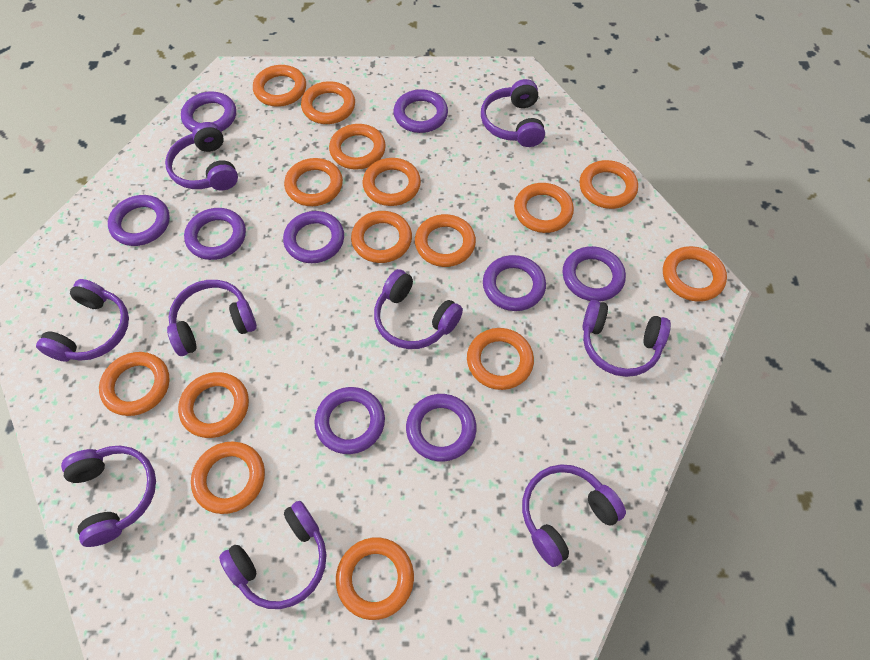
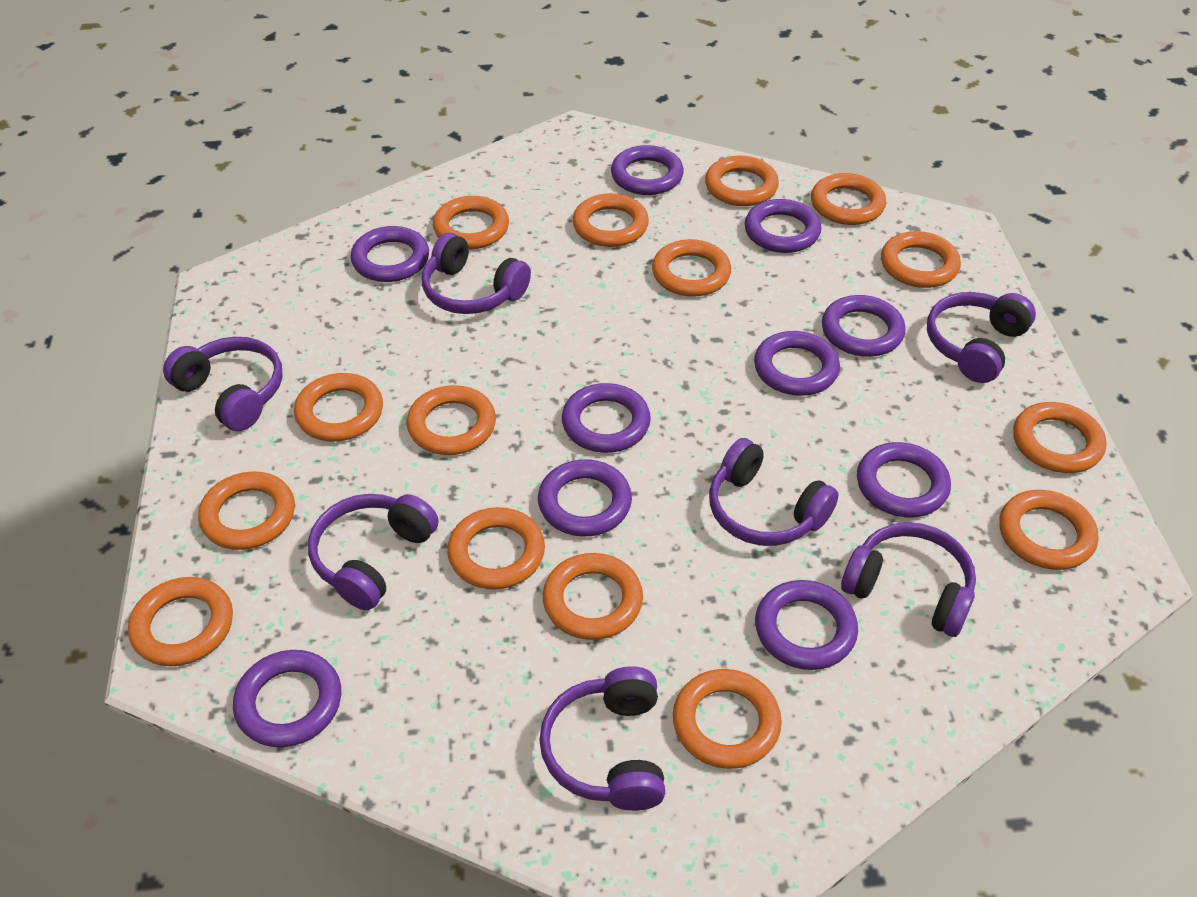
purple headphones: [36,279,129,362] [61,446,156,547] [165,122,238,191] [167,280,257,356] [219,501,326,609] [374,269,463,349] [481,79,545,147] [522,464,626,567] [582,300,671,377] = 9 -> [163,337,283,431] [308,494,439,610] [422,233,531,314] [539,666,665,811] [709,438,839,546] [841,522,976,637] [927,292,1036,383] = 7
purple ring: [108,195,170,246] [181,91,236,132] [184,208,246,260] [283,211,344,263] [314,387,385,454] [393,89,448,133] [406,394,477,462] [483,255,546,311] [562,246,626,302] = 9 -> [233,650,341,747] [350,226,429,282] [538,459,632,537] [562,383,651,453] [611,145,684,195] [745,199,821,253] [754,331,840,396] [755,580,858,670] [822,295,906,357] [857,442,951,517] = 10

